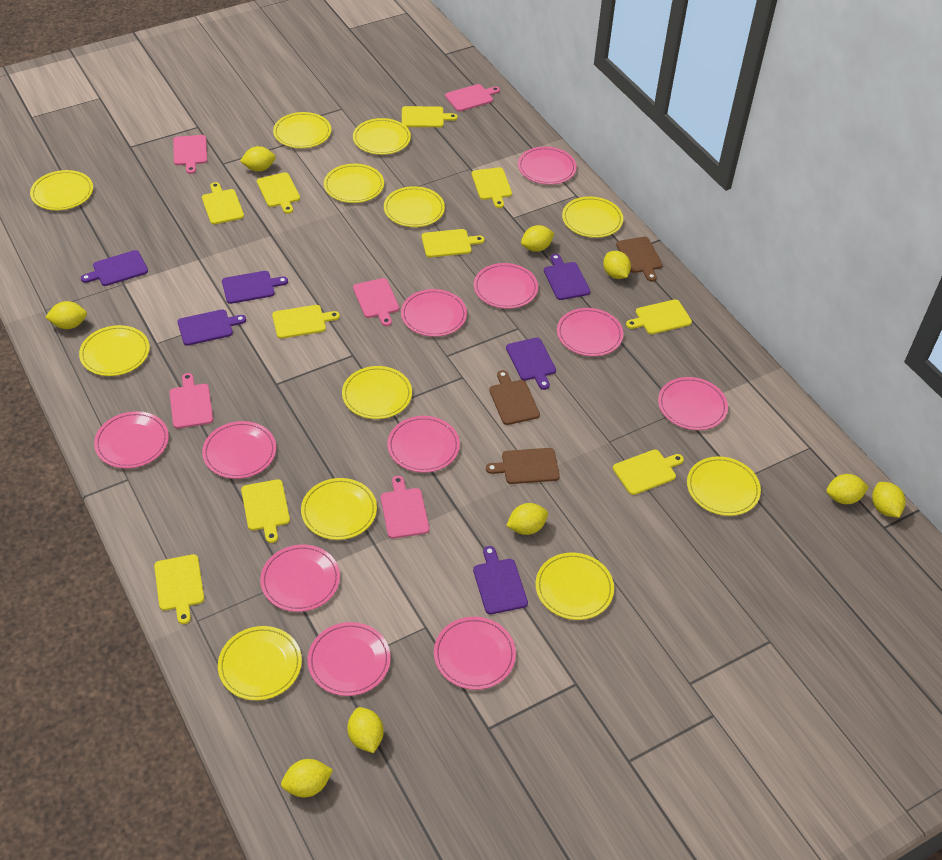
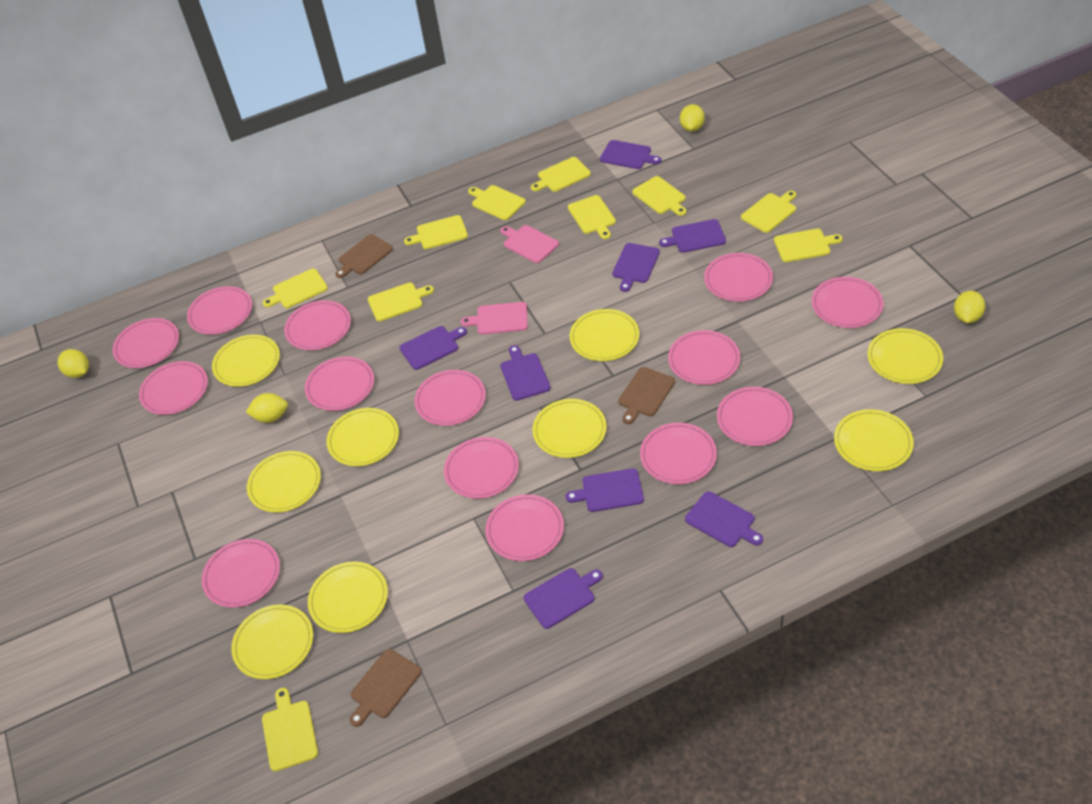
pink cutting board: [169,373,213,429] [173,135,207,174] [353,278,399,326] [381,476,429,539] [445,84,500,111] = 5 -> [461,302,528,335] [500,225,559,263] = 2
pink plate: [94,411,169,468] [202,421,276,479] [260,545,340,612] [307,622,391,696] [387,416,460,473] [401,289,467,337] [434,617,516,690] [474,263,538,309] [518,147,577,185] [557,308,623,356] [658,377,728,430] = 11 -> [113,318,179,368] [139,361,208,415] [187,286,252,335] [202,539,280,608] [284,300,351,350] [305,357,374,411] [415,370,486,426] [444,437,519,499] [485,494,564,561] [640,423,717,484] [668,330,740,385] [704,253,773,302] [717,387,793,446] [811,277,883,328] = 14
purple cutting board: [81,250,148,286] [178,309,246,346] [222,271,288,304] [473,546,528,614] [506,338,556,390] [544,254,590,300] = 6 -> [400,326,467,370] [500,345,551,401] [524,568,603,629] [566,468,644,512] [600,140,661,169] [612,243,660,292] [659,219,726,253] [685,491,763,547] = 8
yellow lemon: [45,301,87,329] [240,146,276,171] [281,759,333,798] [347,707,384,753] [506,503,548,535] [521,225,554,252] [603,251,631,279] [826,474,869,504] [872,482,905,518] = 9 -> [57,349,89,378] [246,393,288,423] [680,104,705,132] [954,291,985,323] = 4
yellow plate: [30,170,93,210] [79,325,150,376] [218,626,302,700] [273,112,331,148] [301,478,377,540] [324,164,384,203] [342,366,412,419] [353,118,411,155] [384,186,445,227] [535,553,614,620] [562,197,623,238] [687,456,761,516] = 12 -> [212,335,280,387] [231,604,313,679] [247,451,321,512] [308,561,388,633] [327,408,399,466] [532,399,607,458] [570,309,639,361] [834,409,914,471] [867,328,943,384] = 9

